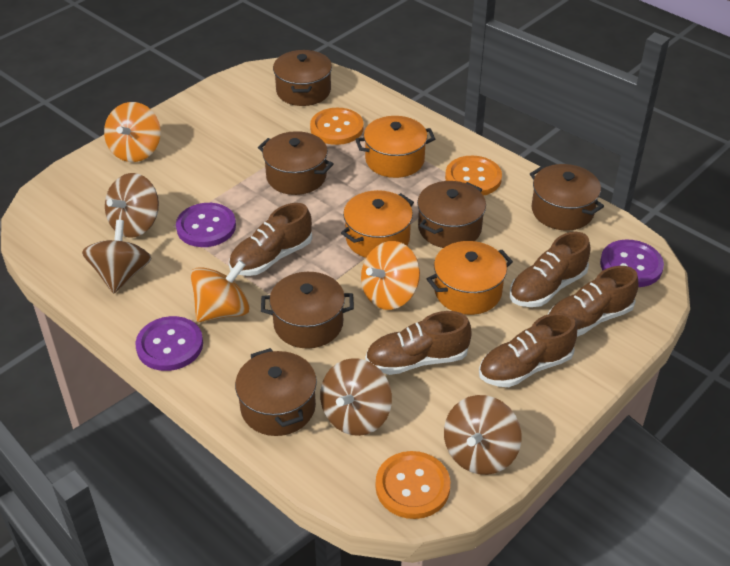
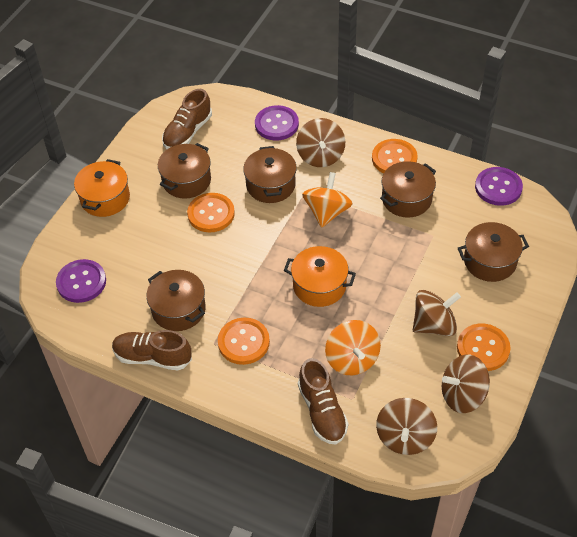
brown pot: [235,348,317,436] [258,131,334,195] [261,272,354,349] [273,50,332,106] [417,181,486,248] [530,164,604,231] = 6 -> [146,270,206,331] [158,143,211,198] [243,146,297,203] [380,161,436,218] [458,222,529,282] = 5
brown shoe: [229,203,312,276] [365,311,472,375] [479,313,577,387] [510,232,590,307] [548,266,638,337] = 5 -> [112,330,192,370] [162,89,212,149] [298,358,348,444] = 3
orange button: [310,108,364,145] [376,451,450,519] [445,156,502,196] = 3 -> [187,193,235,232] [218,318,270,365] [372,139,418,173] [457,324,511,371] = 4
orange pot: [341,190,414,258] [355,116,435,178] [427,241,513,315] = 3 -> [74,159,130,217] [284,246,356,307] = 2
orange spinning top: [104,102,161,162] [191,260,250,322] [361,241,420,310] = 3 -> [302,172,353,228] [325,320,381,375] = 2

